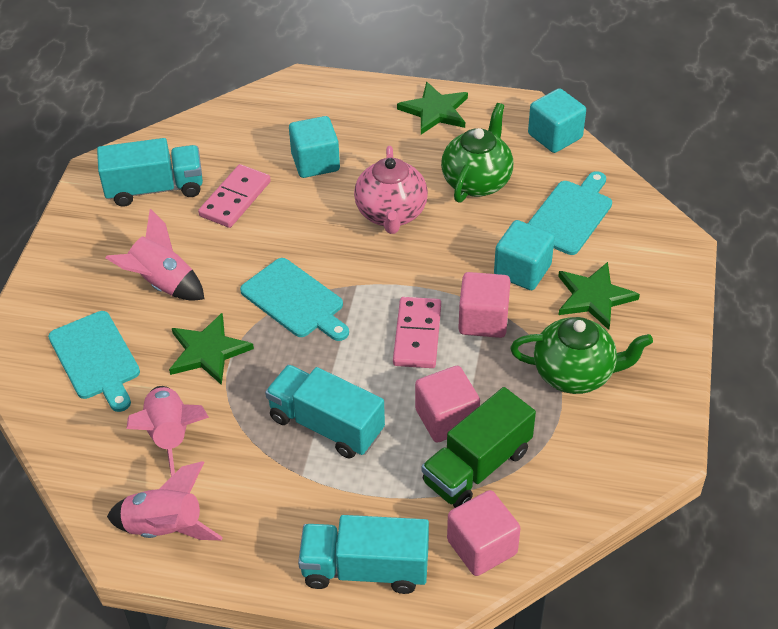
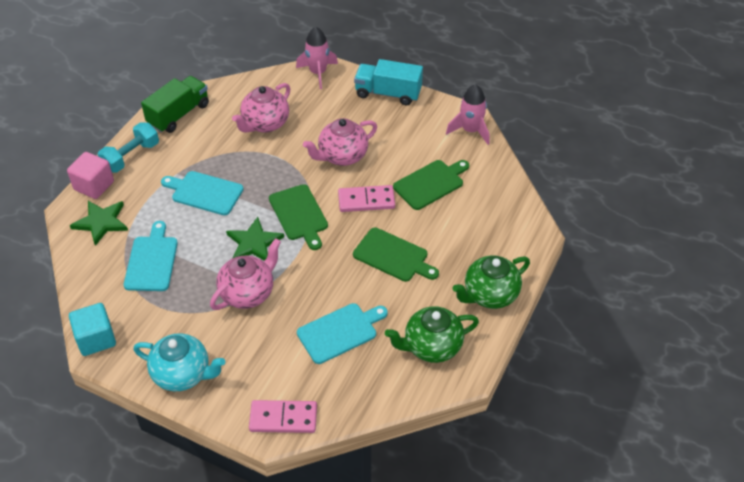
green cutting board: none = 0 -> [269,184,328,250] [353,228,439,282] [393,160,469,210] = 3
green star: [169,313,254,385] [397,82,468,135] [558,262,640,330] = 3 -> [70,201,128,246] [226,217,284,261] = 2
pink cube: [415,366,480,442] [447,490,521,576] [458,272,511,338] = 3 -> [67,152,114,199] = 1
pink rocket: [105,209,204,301] [107,461,223,540] [126,386,209,477] = 3 -> [296,27,338,89] [446,84,489,145] = 2
pink teapot: [354,146,428,234] = 1 -> [210,238,281,310] [232,83,290,133] [303,118,377,166] = 3
turquoise cube: [289,116,340,178] [494,220,555,290] [528,88,586,153] = 3 -> [69,303,116,356] = 1
turquoise dumbbell: none = 0 -> [98,122,159,173] = 1
turquoise teapot: none = 0 -> [134,333,225,391] = 1
turquoise truck: [97,138,203,207] [265,365,385,459] [298,515,429,594] = 3 -> [354,59,423,105] = 1

